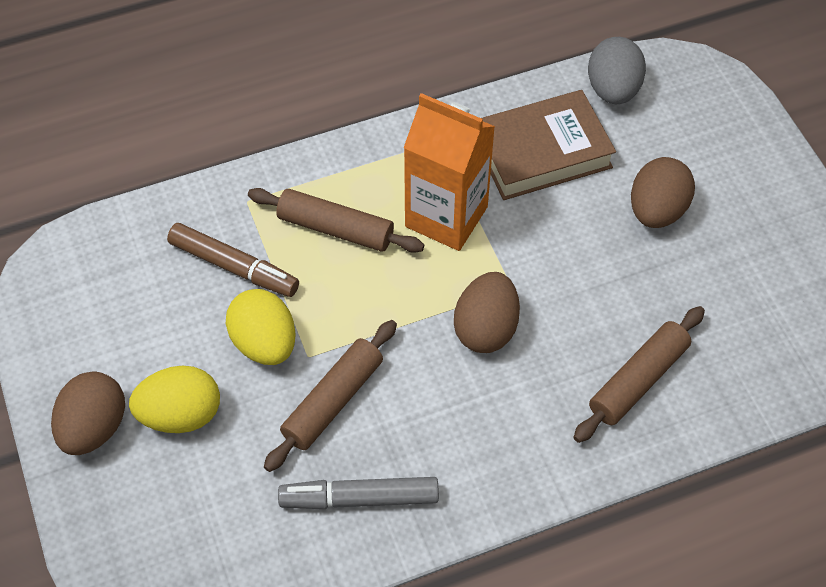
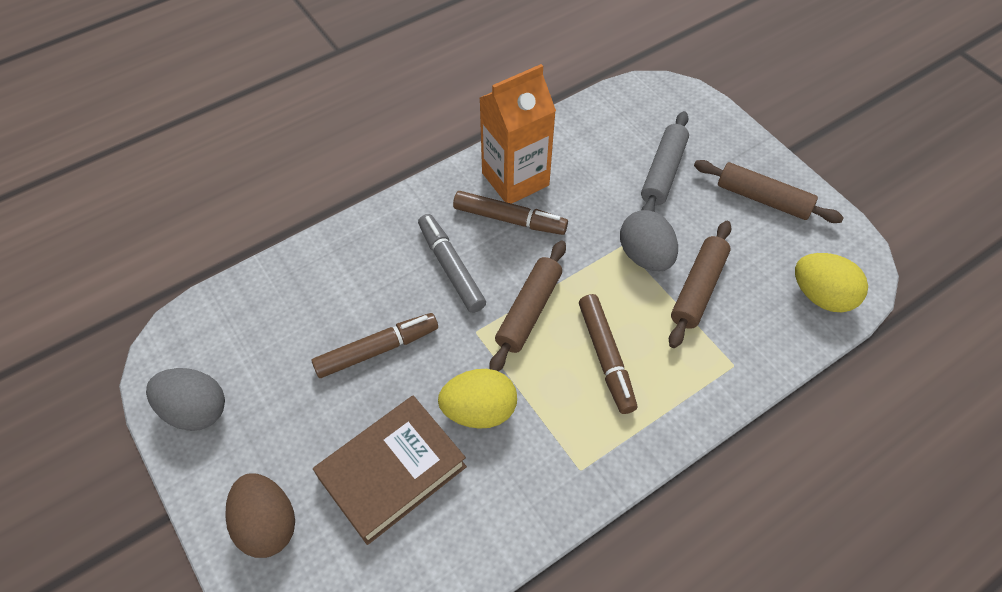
brown egg: [51,372,125,455] [454,272,520,353] [631,157,695,228] = 3 -> [225,473,295,558] = 1
brown marker: [167,223,299,297] = 1 -> [312,313,438,378] [453,191,568,235] [579,294,637,414] = 3
grey egg: [588,37,646,104] = 1 -> [146,368,225,431] [620,210,678,271] = 2
grey rolling pin: none = 0 -> [641,111,689,212] = 1

